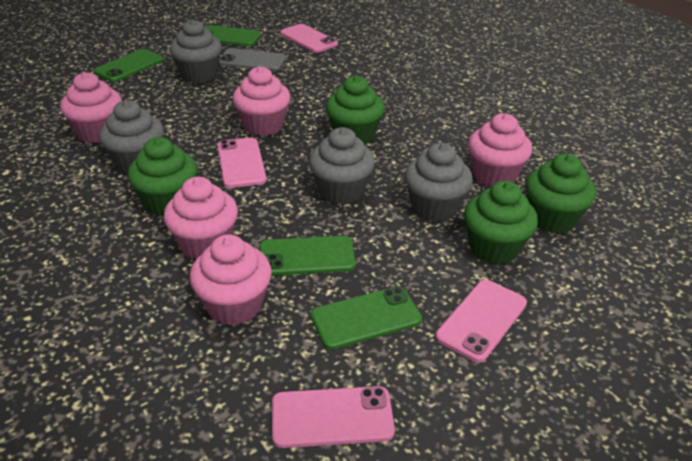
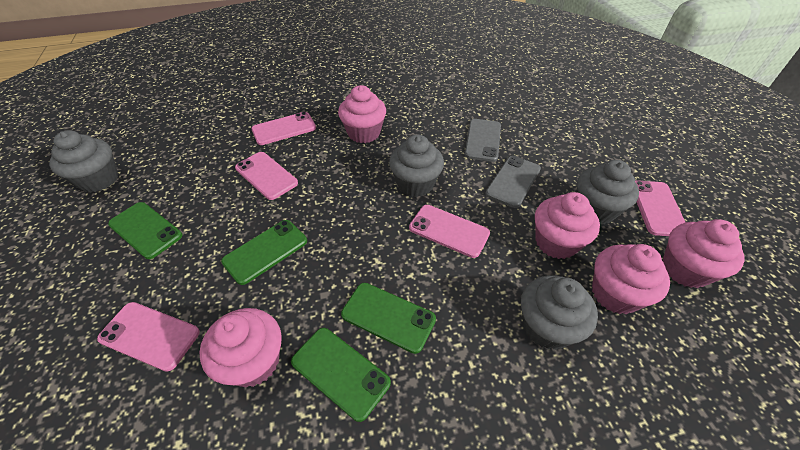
green cupcake: [128,137,197,216] [326,76,385,145] [464,181,538,264] [525,154,596,234] = 4 -> none = 0
grey phone: [219,48,286,71] = 1 -> [465,119,501,162] [485,156,541,208] = 2
pink phone: [217,138,266,188] [272,386,395,448] [280,24,338,53] [435,280,527,363] = 4 -> [97,302,200,372] [235,152,298,200] [251,112,316,145] [409,205,490,258] [635,180,686,236] = 5

